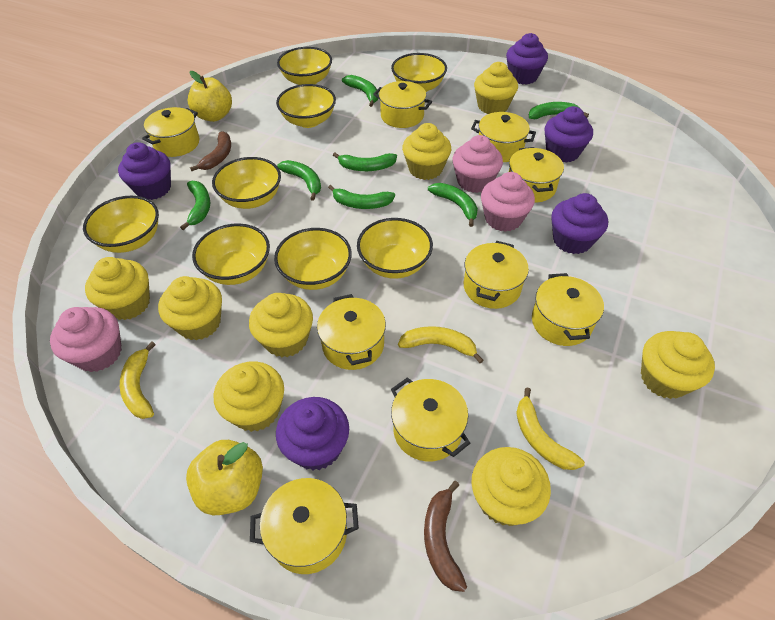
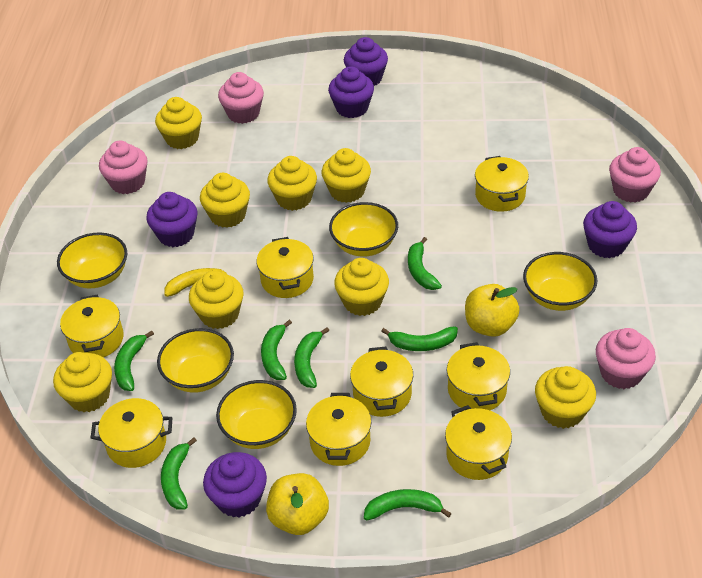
brown banana: [190,131,231,171] [424,481,467,592] = 2 -> none = 0
pink cupcake: [50,307,122,372] [453,135,503,193] [481,172,535,232] = 3 -> [99,141,147,194] [218,72,264,124] [596,328,656,389] [609,147,661,203] = 4
yellow banana: [120,341,156,419] [398,326,484,363] [516,388,585,470] = 3 -> [164,268,228,297] = 1
yellow bowl: [83,196,159,253] [192,223,270,285] [212,157,281,209] [274,228,352,290] [276,84,336,128] [277,47,332,85] [357,218,433,279] [391,53,447,92] = 8 -> [57,233,127,288] [157,328,234,393] [216,380,297,449] [329,202,398,257] [523,252,597,311] = 5
yellow pot: [142,107,200,157] [250,478,359,574] [317,294,386,370] [373,81,432,128] [391,377,470,461] [464,241,529,309] [471,112,536,162] [509,147,564,203] [532,273,604,346] = 9 -> [60,295,124,357] [91,398,173,468] [256,237,314,298] [306,393,371,466] [350,347,413,417] [445,405,512,480] [447,342,510,410] [475,156,529,212] = 8

